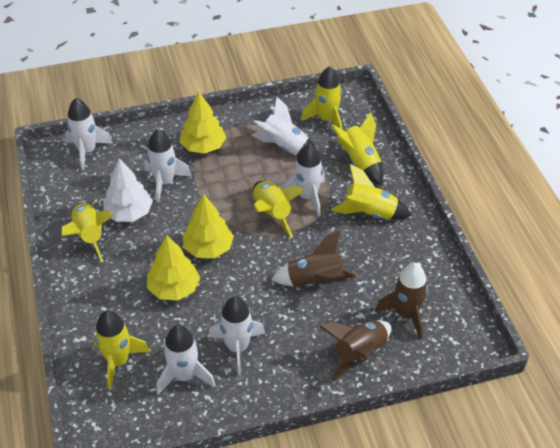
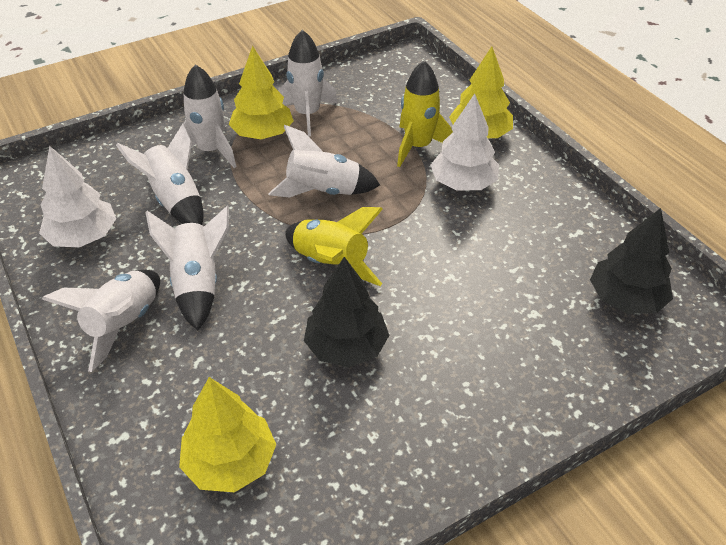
black tree: none = 0 -> [304,257,389,367] [590,208,673,314] = 2
brown rocket: [271,230,357,287] [320,320,391,381] [375,263,428,339] = 3 -> none = 0
white tree: [103,158,153,222] = 1 -> [39,146,116,247] [430,94,499,190] = 2
yellow rocket: [62,202,113,263] [93,310,150,390] [253,181,304,238] [301,66,342,129] [331,112,383,185] [331,164,412,220] = 6 -> [285,207,383,286] [397,61,453,167] = 2

